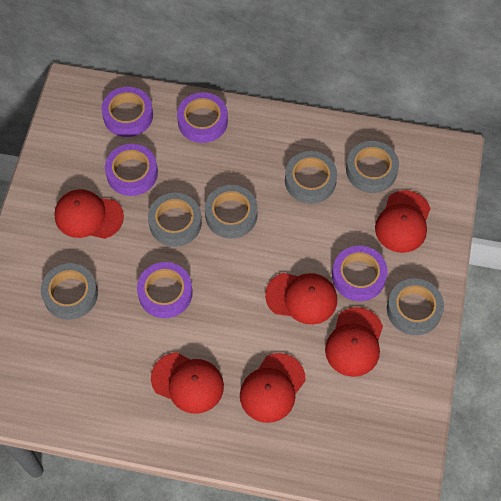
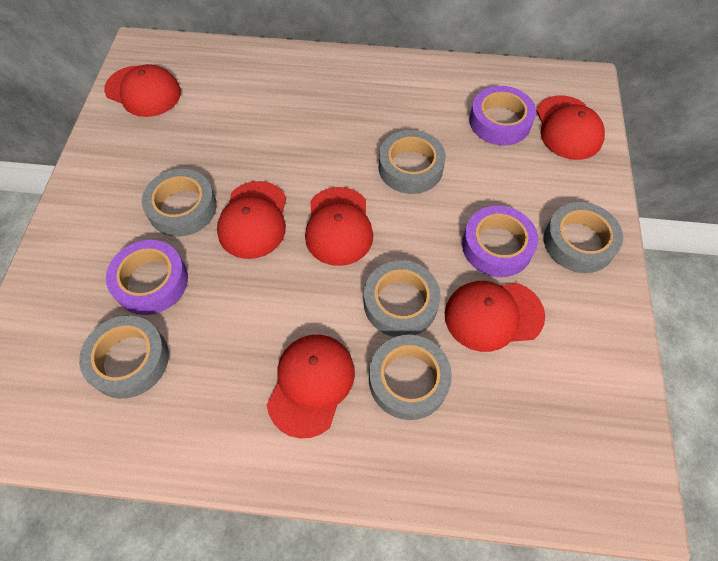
purple tape: [101,87,153,137] [105,144,158,196] [137,262,193,318] [177,92,228,143] [332,246,388,301] = 5 -> [106,240,188,315] [462,206,538,277] [469,86,536,145] = 3

